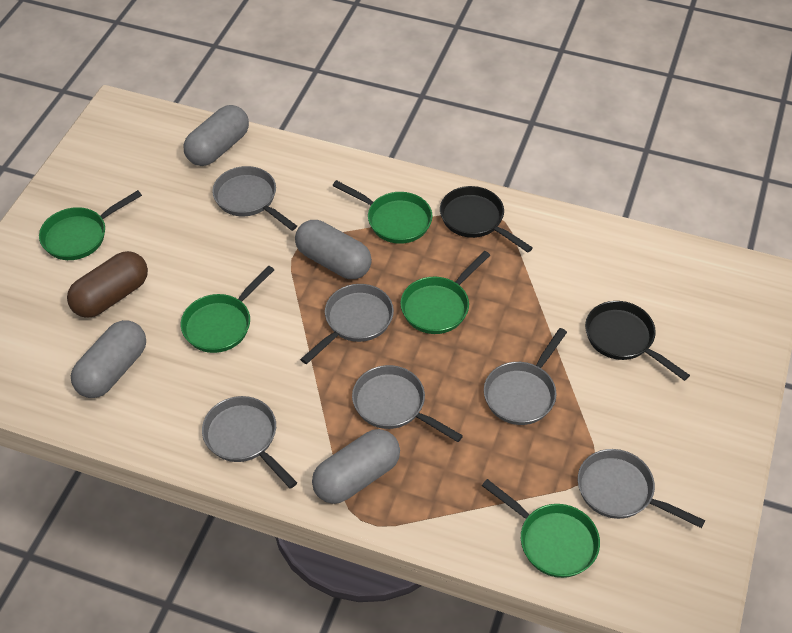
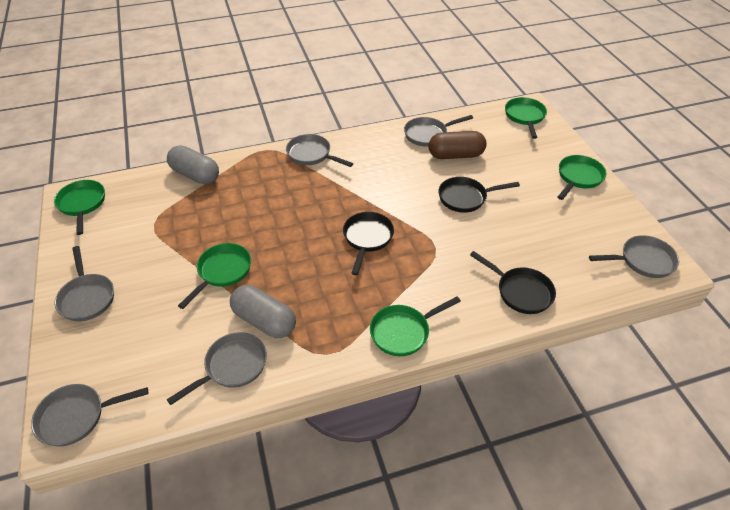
black pan: [440,186,533,253] [585,301,690,381] = 2 -> [343,212,394,275] [438,177,520,213] [470,251,556,314] = 3
grey capsule: [71,320,146,398] [183,105,249,166] [295,220,372,279] [312,429,400,504] = 4 -> [167,145,219,184] [230,285,296,338] = 2

